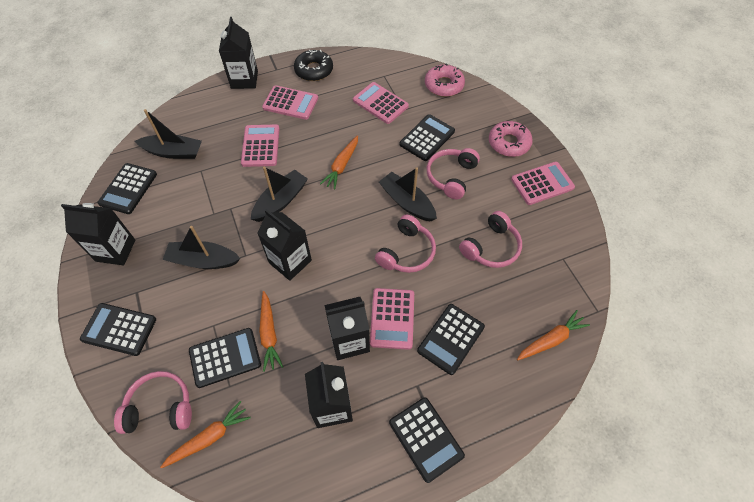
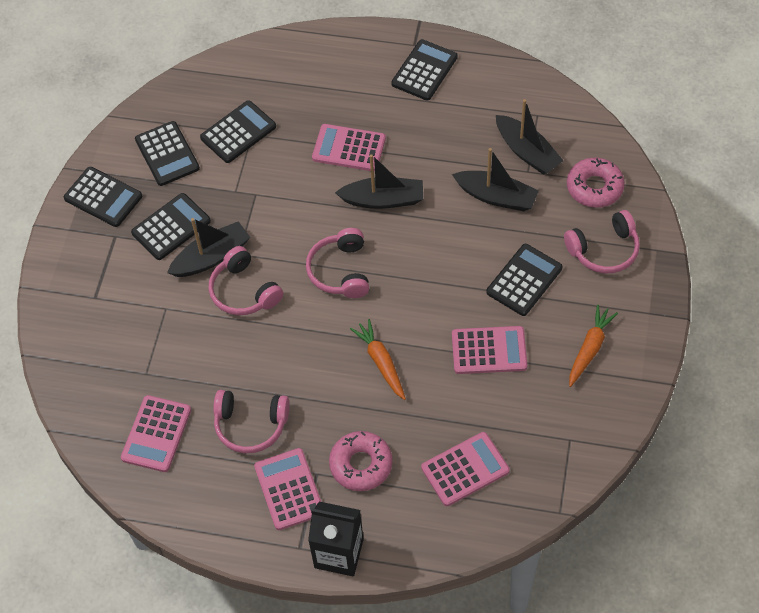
black carton: [61,203,135,266] [219,17,258,89] [257,209,312,281] [305,362,353,428] [324,297,370,360] = 5 -> [308,502,364,576] = 1
black donut: [294,50,333,81] = 1 -> none = 0
orange carrot: [160,401,251,468] [259,291,283,372] [320,135,358,189] [517,310,590,360] = 4 -> [350,319,406,400] [569,305,618,387] = 2

